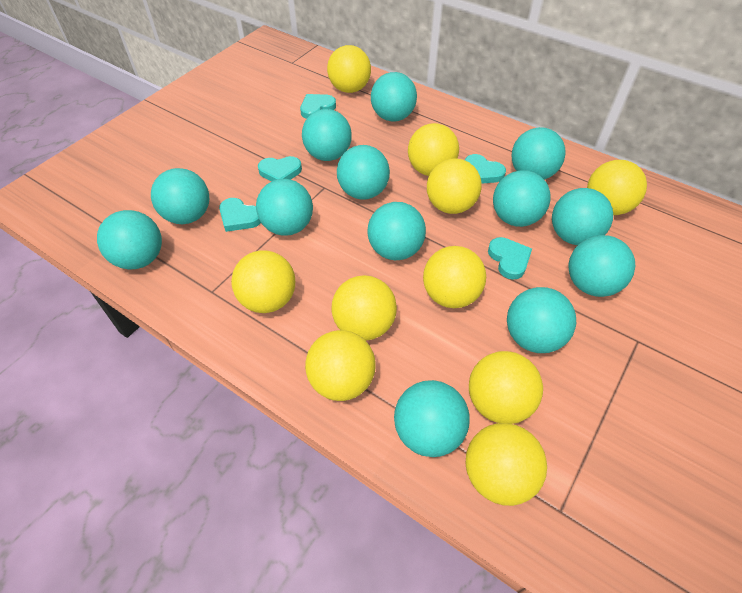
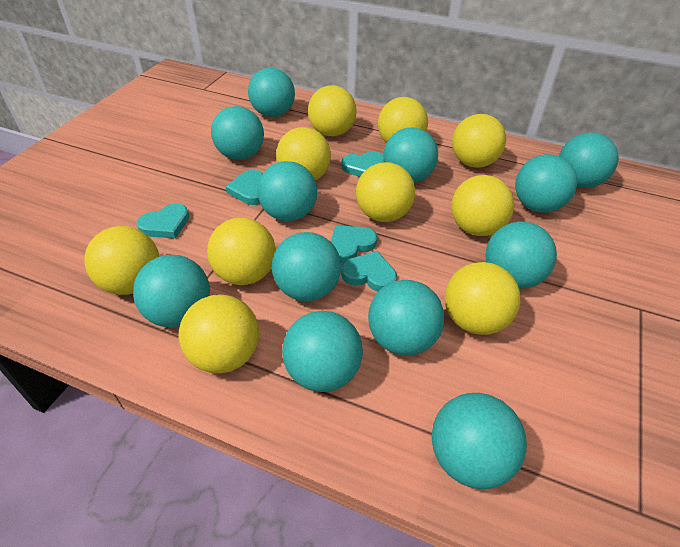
turquoise ball: [97,210,162,269] [151,168,209,224] [256,179,313,236] [302,109,352,161] [337,145,390,199] [367,202,426,260] [371,72,417,122] [394,380,470,457] [493,170,551,227] [507,287,576,353] [511,127,565,180] [552,188,613,245] [569,235,635,297] = 13 -> [133,255,210,328] [211,106,264,160] [248,68,295,117] [258,161,317,221] [272,232,341,301] [282,311,363,392] [368,280,444,355] [384,128,438,183] [432,393,527,489] [485,222,557,289] [515,154,578,213] [559,132,618,188] = 12

